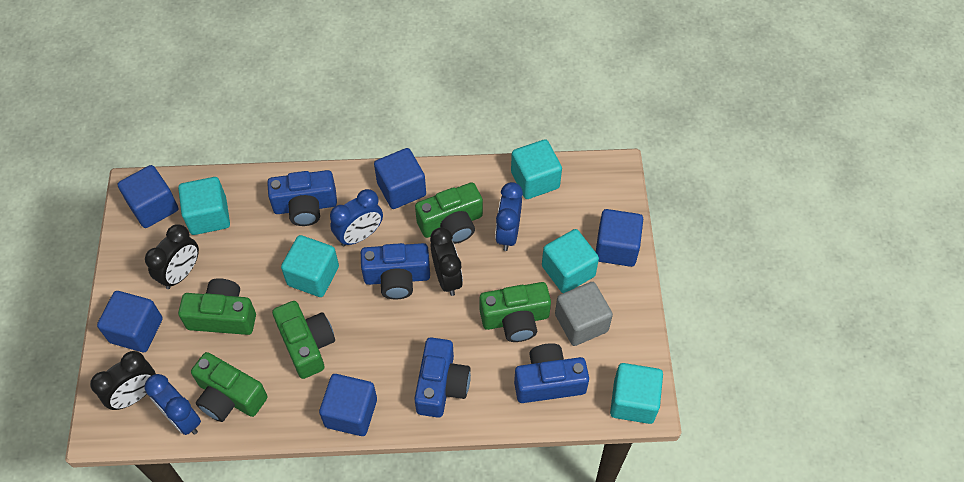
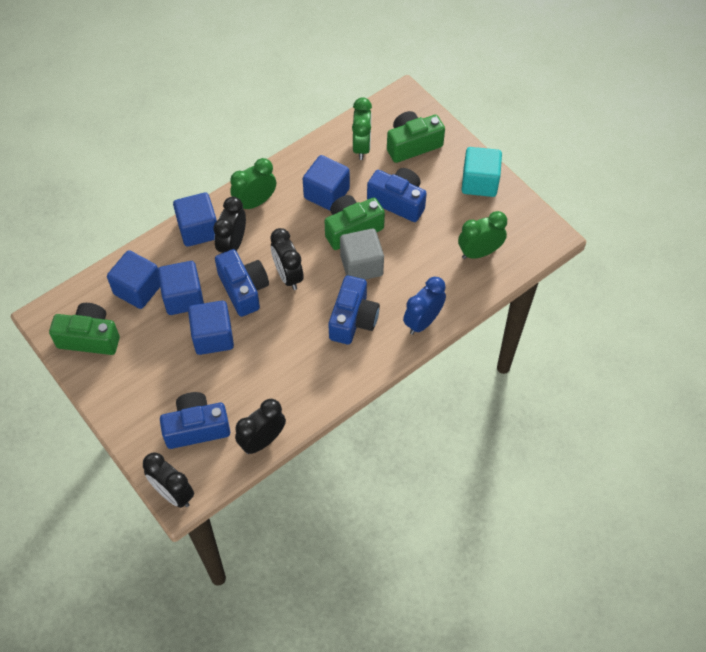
black clock: [90,351,156,410] [145,224,199,289] [430,227,463,296] = 3 -> [143,452,194,508] [213,197,246,253] [235,399,286,454] [270,228,303,290] = 4
blue clock: [145,374,201,435] [330,189,383,246] [495,182,523,251] = 3 -> [403,277,446,335] = 1
green camera: [178,278,256,335] [191,352,268,422] [272,301,335,379] [415,182,483,244] [480,282,551,342] = 5 -> [49,303,120,355] [324,195,385,250] [387,111,445,163] = 3
green clock: none = 0 -> [230,158,276,210] [352,97,372,160] [458,211,507,259] = 3
turquoise cube: [178,177,230,235] [281,235,339,297] [511,139,562,199] [542,229,599,293] [610,363,663,424] = 5 -> [462,147,502,197] = 1

